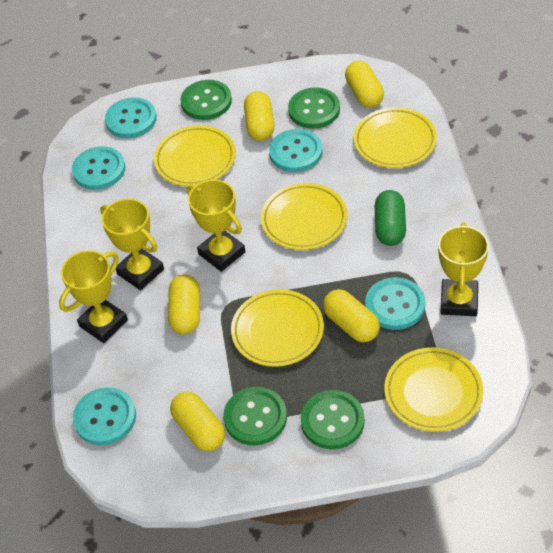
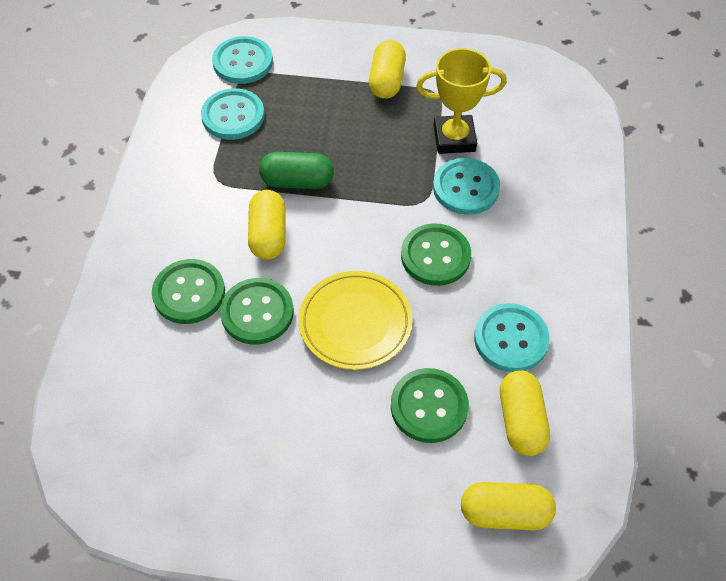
turquoise button: [72,146,125,190] [73,387,136,445] [105,97,157,138] [269,129,323,172] [365,277,425,330] = 5 -> [201,88,265,140] [212,36,273,84] [433,158,500,215] [474,303,550,372] = 4
yellow capsule: [168,275,200,334] [170,392,225,451] [244,91,274,141] [323,289,380,342] [345,61,384,108] = 5 -> [248,190,286,260] [369,40,406,99] [461,482,556,530] [500,371,550,456] = 4
yellow plate: [154,125,236,186] [231,289,324,367] [261,183,347,250] [354,107,437,168] [384,347,483,432] = 5 -> [299,271,412,370] = 1
yellow trophy: [59,250,128,343] [100,199,164,290] [187,179,245,272] [438,222,489,316] = 4 -> [416,48,507,154] = 1

